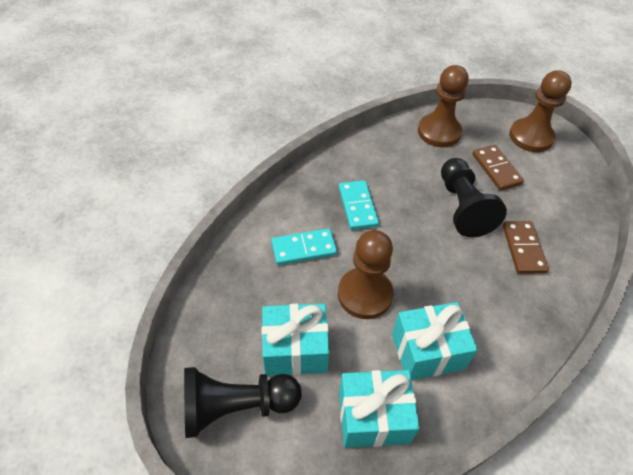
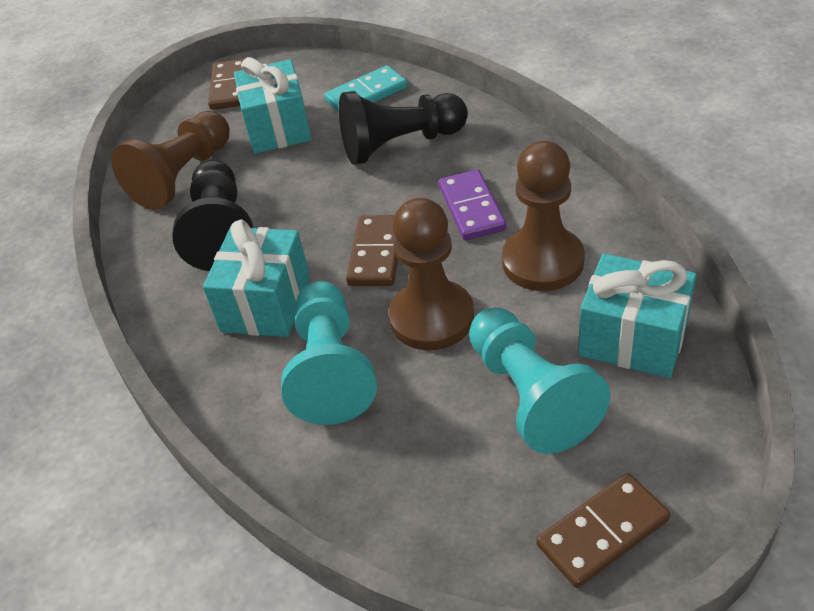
brown domino: [472,145,524,190] [503,221,549,274] = 2 -> [208,59,244,110] [346,215,398,286] [536,473,670,588] = 3
purple domino: none = 0 -> [439,170,507,240] = 1
turquoise domino: [271,228,337,265] [339,180,379,230] = 2 -> [324,65,407,112] = 1
turquoise pawn: none = 0 -> [281,281,377,425] [469,307,610,454] = 2

